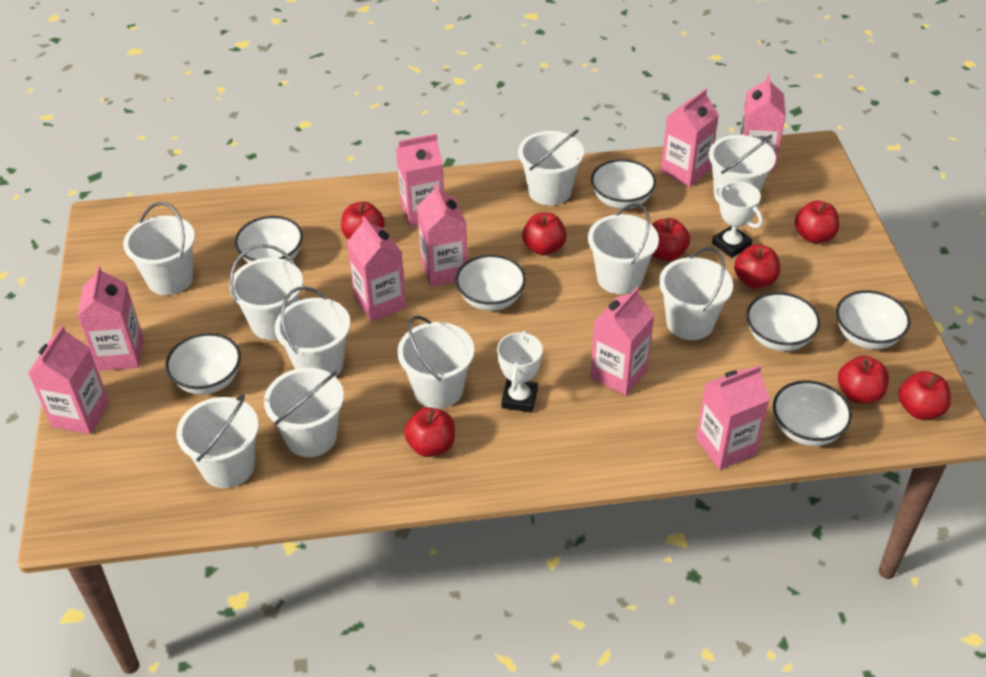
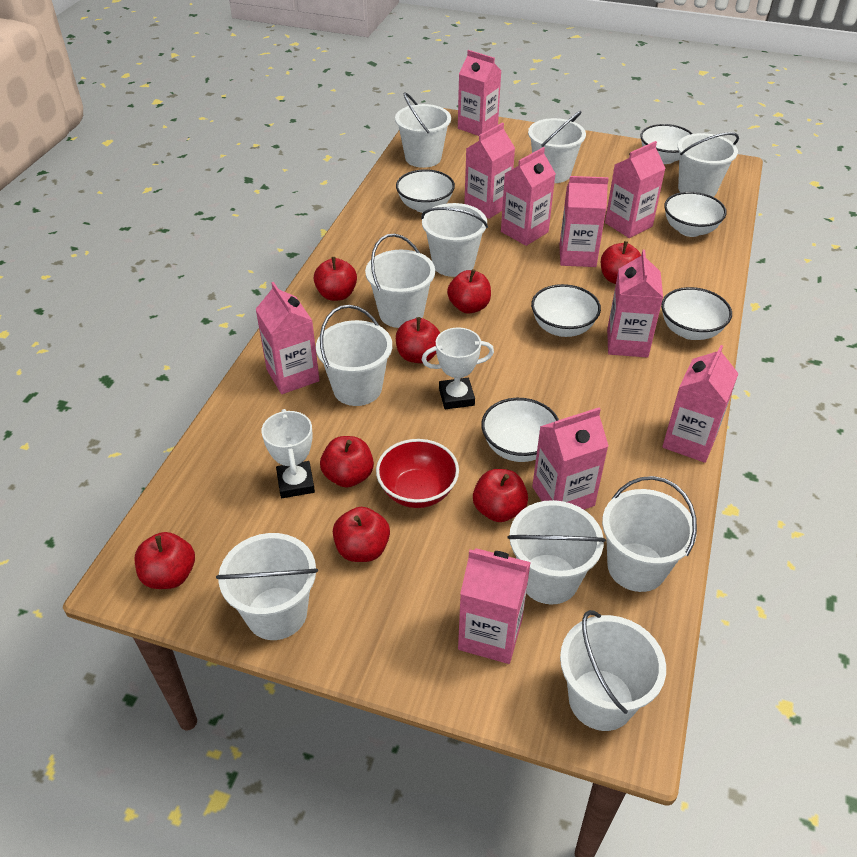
pink carton: [28,326,109,434] [77,266,143,371] [347,217,407,322] [396,134,444,227] [417,184,468,287] [590,287,654,396] [661,89,719,187] [696,365,770,470] [740,75,786,171] = 9 -> [256,282,320,394] [458,50,501,136] [458,548,531,664] [464,122,515,219] [501,147,556,246] [532,408,608,510] [559,176,609,267] [605,141,666,238] [607,250,663,358] [662,345,739,463] = 10
red bowl: none = 0 -> [376,439,459,508] = 1
white bowl: [165,333,241,395] [235,216,303,263] [455,255,526,311] [591,159,656,209] [746,292,820,351] [773,380,852,446] [836,290,910,349] = 7 -> [396,169,455,213] [481,398,559,462] [531,284,601,337] [640,124,693,164] [661,287,732,340] [664,192,727,237] = 6

